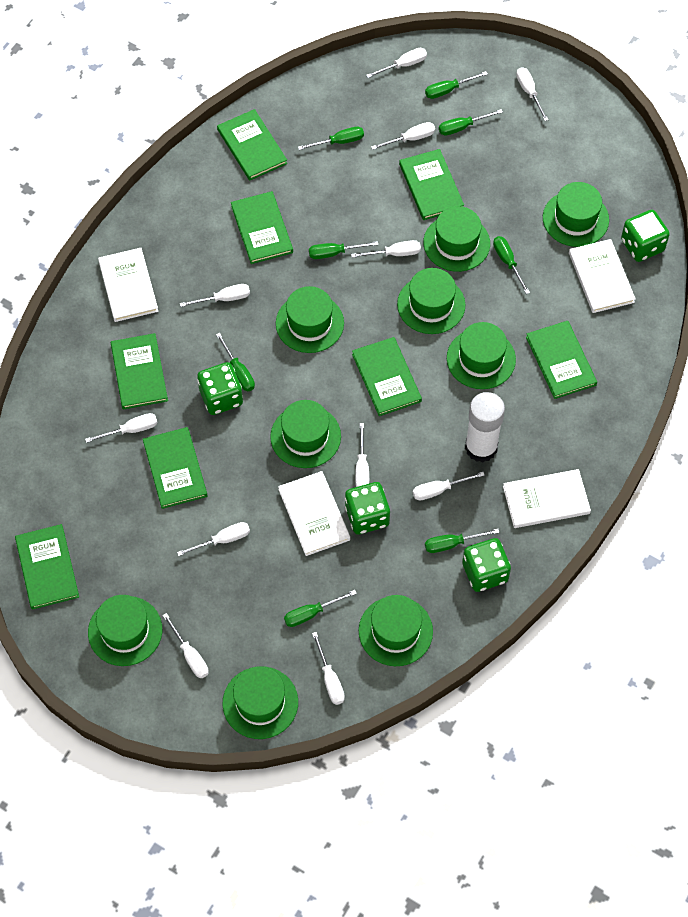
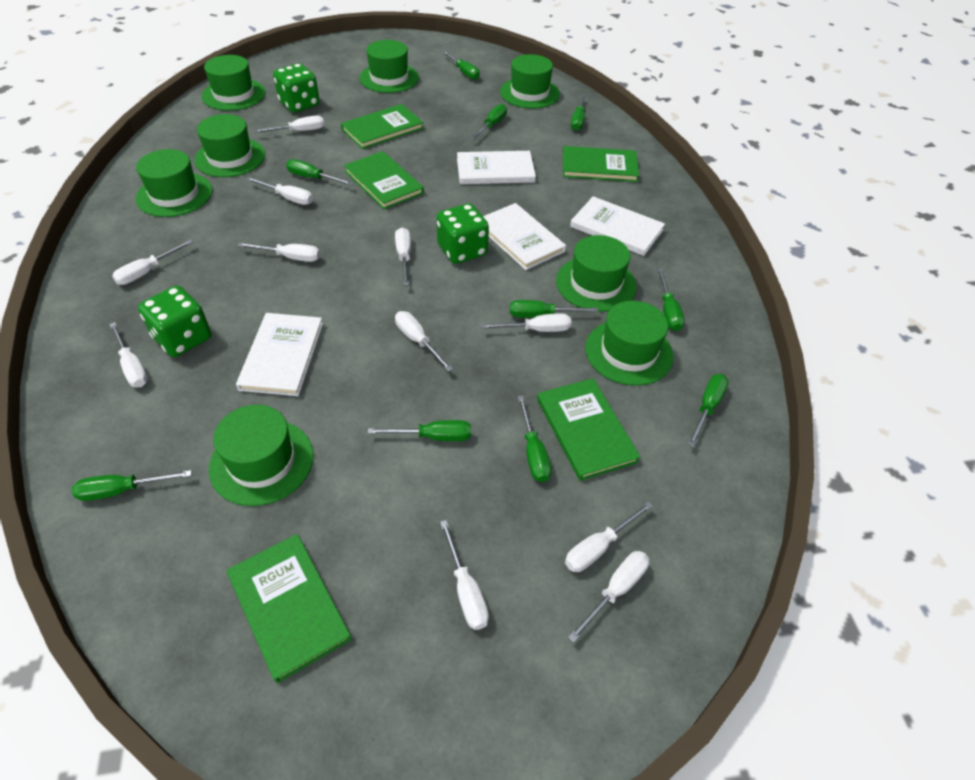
green book: [15,524,79,610] [111,333,168,410] [143,427,207,509] [217,109,287,181] [231,191,293,264] [352,337,422,416] [399,149,464,220] [526,321,597,399] = 8 -> [227,534,352,683] [341,104,424,149] [344,151,424,209] [537,378,640,481] [563,146,639,182] = 5
green dice: [197,362,243,415] [345,482,390,534] [462,538,511,592] [621,210,670,262] = 4 -> [138,286,212,357] [273,63,320,113] [437,203,489,264] = 3
green hat: [88,595,162,666] [222,666,298,739] [270,400,341,468] [276,286,344,353] [359,595,433,666] [397,268,466,334] [423,206,490,272] [447,322,516,389] [543,182,609,247] = 9 -> [136,149,212,217] [194,114,265,177] [202,55,266,111] [209,405,314,506] [359,40,419,93] [500,54,560,109] [556,235,637,312] [585,301,673,386] = 8
green screwdriver: [216,333,255,391] [284,590,357,627] [298,126,364,150] [309,241,378,259] [425,71,488,99] [425,529,499,553] [439,109,503,136] [493,236,530,294] = 8 -> [72,470,192,501] [286,159,353,185] [368,420,471,441] [442,51,480,80] [471,104,507,139] [510,300,598,318] [518,396,551,482] [571,94,586,131] [657,268,685,331] [688,374,729,447] = 10
white glue stick: [465,392,505,462] = 1 -> none = 0

